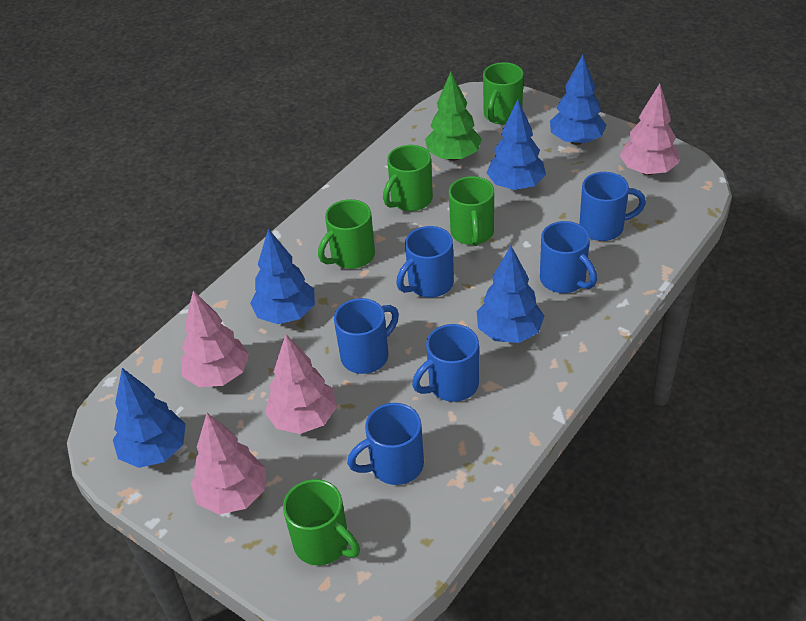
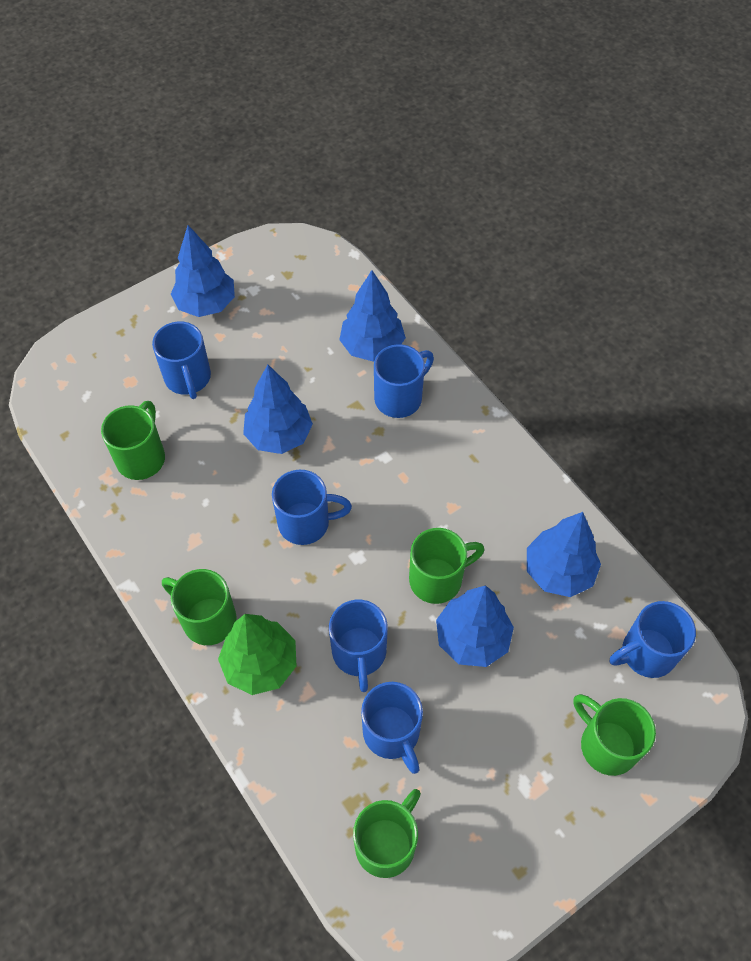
pink tree: [181,290,249,387] [191,413,266,514] [265,334,337,434] [620,83,679,175] = 4 -> none = 0

